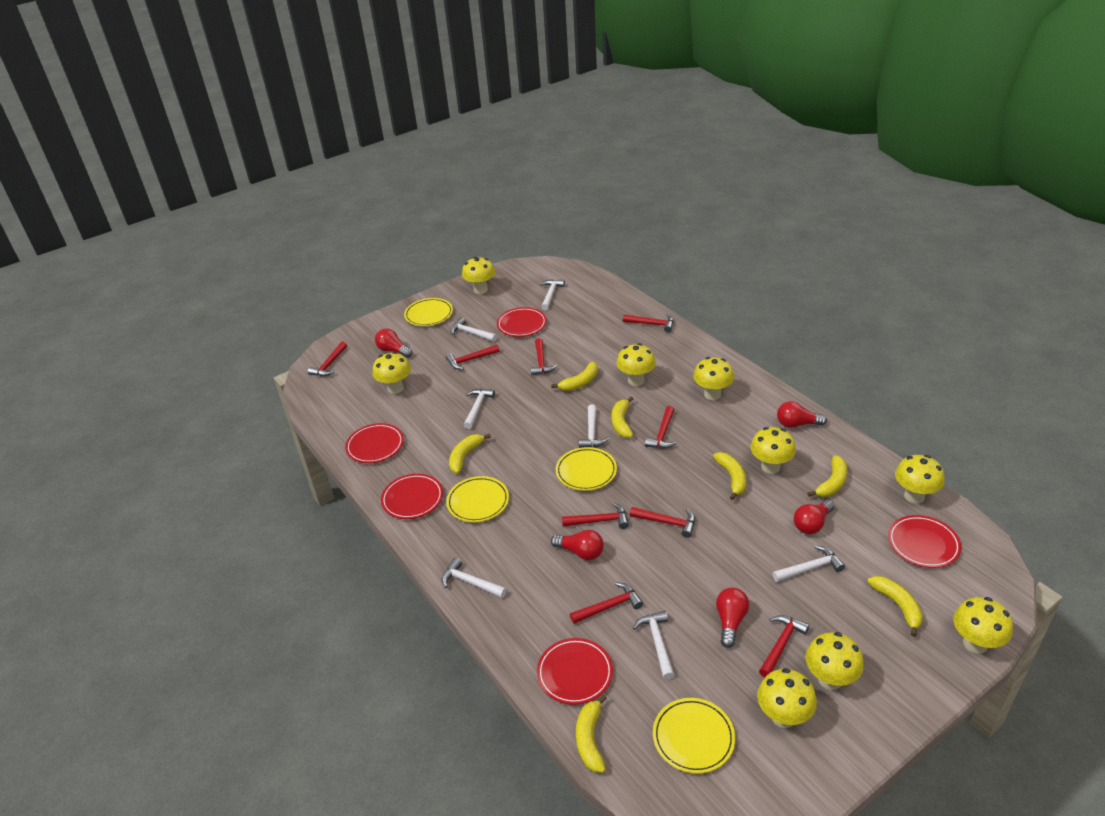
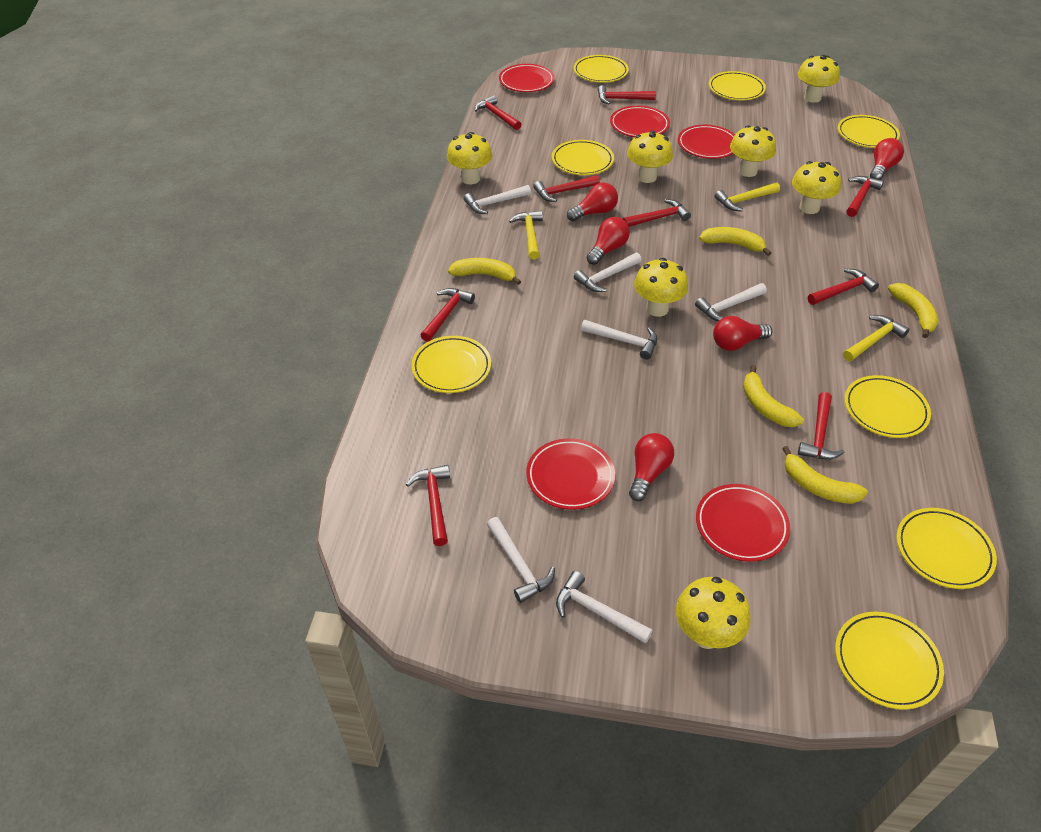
white hammer: [441,558,507,598] [450,317,497,342] [464,389,495,429] [540,279,565,310] [579,405,609,448] [633,611,674,680] [773,545,845,582] = 7 -> [464,185,531,214] [487,517,555,603] [556,571,653,644] [574,253,642,292] [581,320,658,360] [695,283,767,321] = 6
yellow banana: [449,434,491,474] [551,362,598,391] [576,694,607,773] [611,397,633,438] [713,452,746,500] [808,455,847,497] [867,576,923,637] = 7 -> [448,258,521,285] [699,227,771,256] [743,365,804,427] [782,446,868,504] [888,283,939,338] = 5
yellow hammer: none = 0 -> [509,210,543,260] [715,182,780,211] [843,315,909,361] = 3
yellow mushroom: [373,352,411,394] [462,257,495,294] [616,343,656,386] [693,357,734,400] [750,427,796,474] [757,668,817,728] [805,632,864,690] [895,455,944,504] [953,597,1013,654] = 9 -> [447,132,492,184] [627,131,673,183] [634,258,688,317] [676,577,751,649] [730,125,776,177] [792,161,841,214] [798,55,840,103] = 7
yellow plate: [404,298,453,326] [446,476,509,522] [556,447,617,491] [653,698,735,774] = 4 -> [411,336,491,393] [552,140,614,175] [574,55,629,83] [709,71,766,100] [835,612,944,710] [838,115,900,148] [844,375,931,438] [897,508,997,589] = 8

